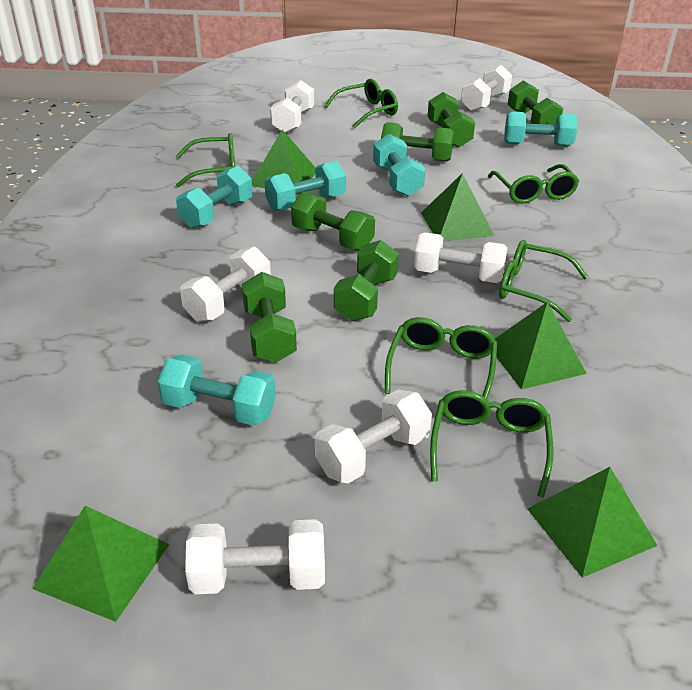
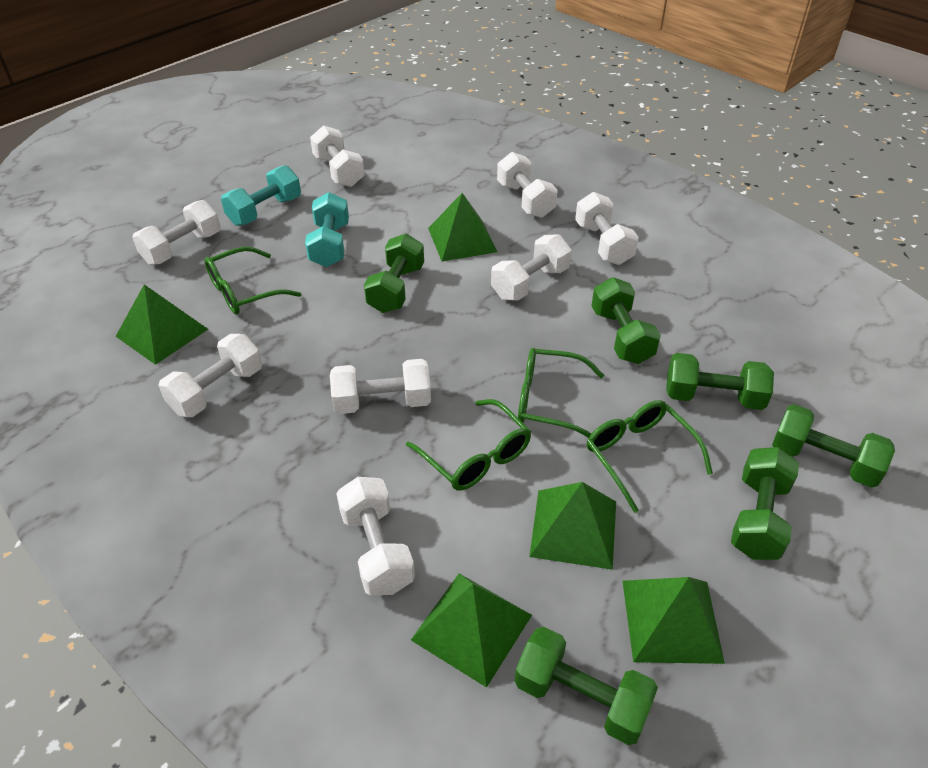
green glasses: [176,133,235,188] [324,79,398,128] [385,317,497,399] [430,390,553,498] [488,164,579,203] [499,240,588,322] = 6 -> [204,247,301,314] [406,399,531,491] [518,348,604,438] [587,400,713,513] = 4
turquoise dumbbell: [158,354,276,426] [176,165,253,229] [264,161,346,211] [373,134,425,196] [505,112,577,146] = 5 -> [221,165,301,226] [305,192,349,267] = 2
white dumbbell: [180,247,271,322] [185,519,325,594] [270,80,314,133] [315,390,432,483] [414,232,508,283] [461,65,512,111] = 6 -> [132,200,221,265] [158,334,262,417] [310,125,365,187] [330,359,431,414] [336,477,415,595] [491,234,572,301] [497,152,558,218] [575,192,639,265] = 8

